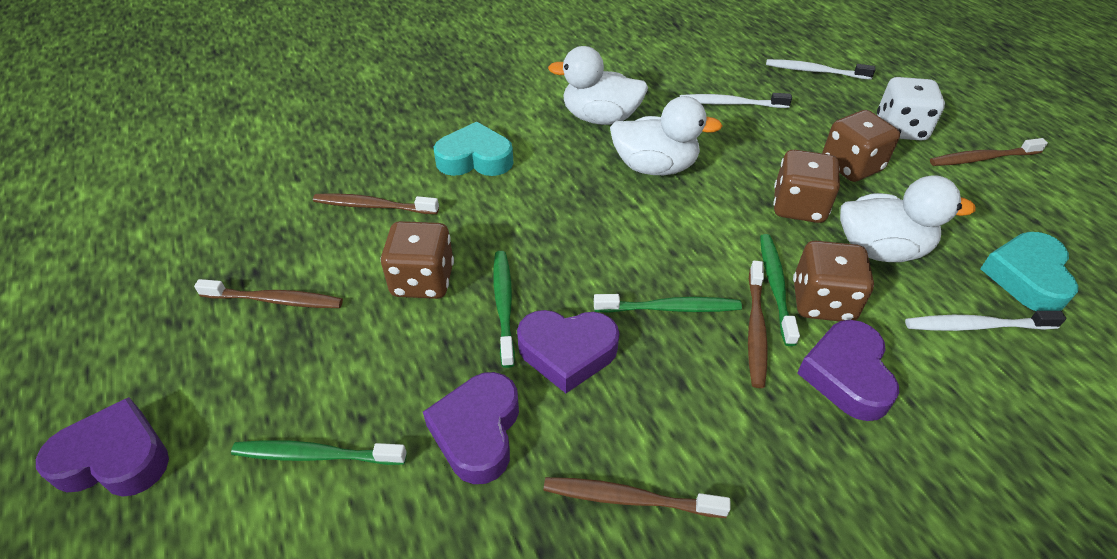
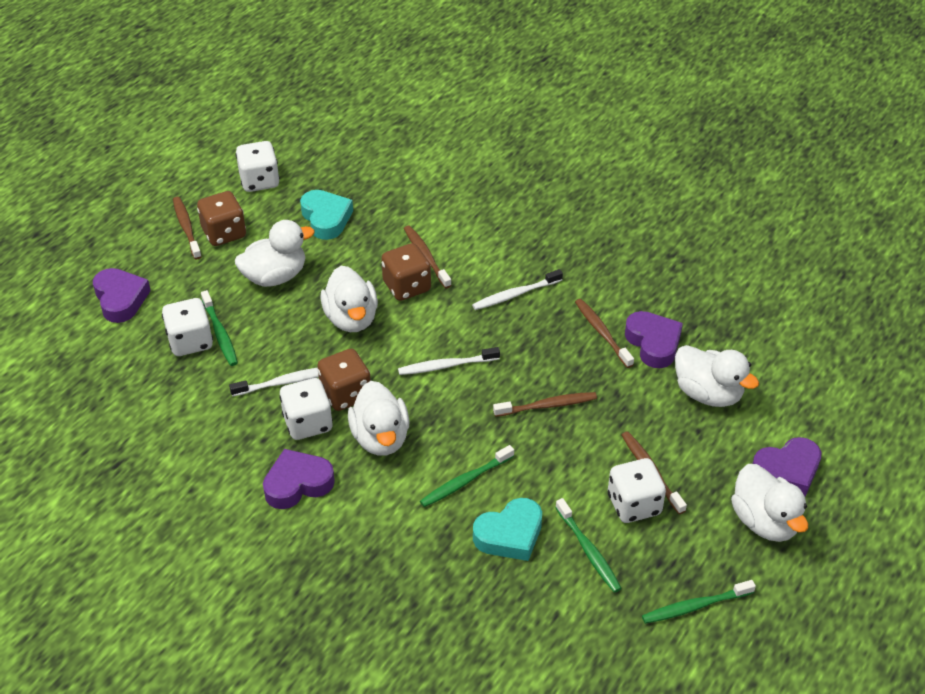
brown dice: [381,221,454,299] [773,150,840,223] [793,241,874,321] [822,110,900,182] = 4 -> [197,191,246,246] [317,349,371,411] [381,243,431,301] = 3
white dice: [877,77,945,141] = 1 -> [162,298,213,356] [236,141,280,192] [279,378,333,440] [608,458,666,523] = 4
white duck: [548,46,648,125] [610,96,722,175] [840,175,976,262] = 3 -> [235,220,315,287] [320,266,378,332] [348,381,409,456] [675,345,759,407] [731,464,808,542] = 5

